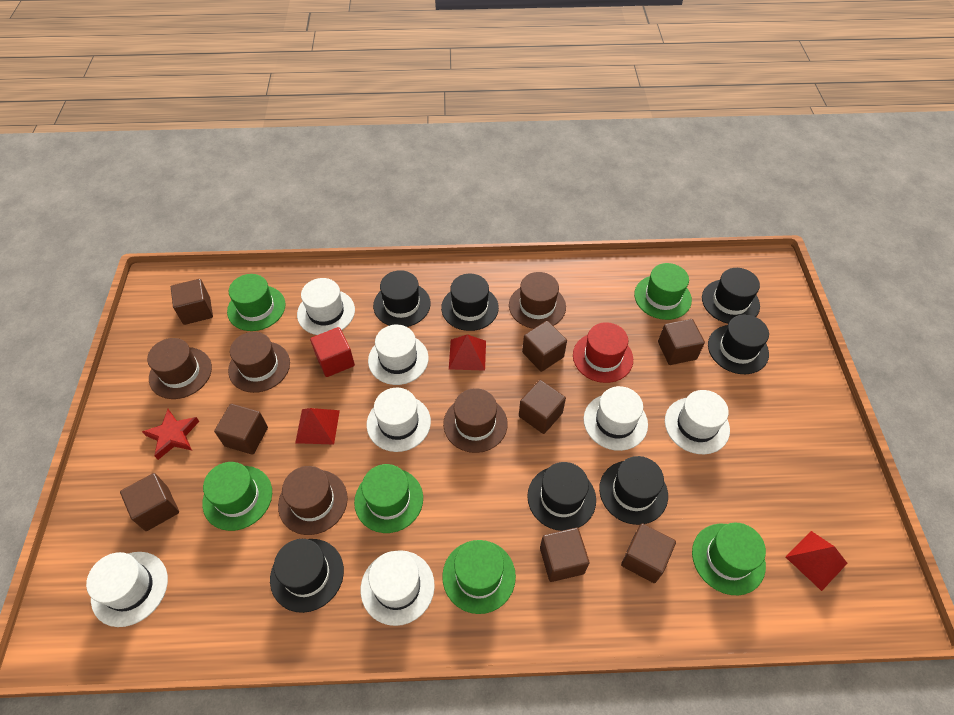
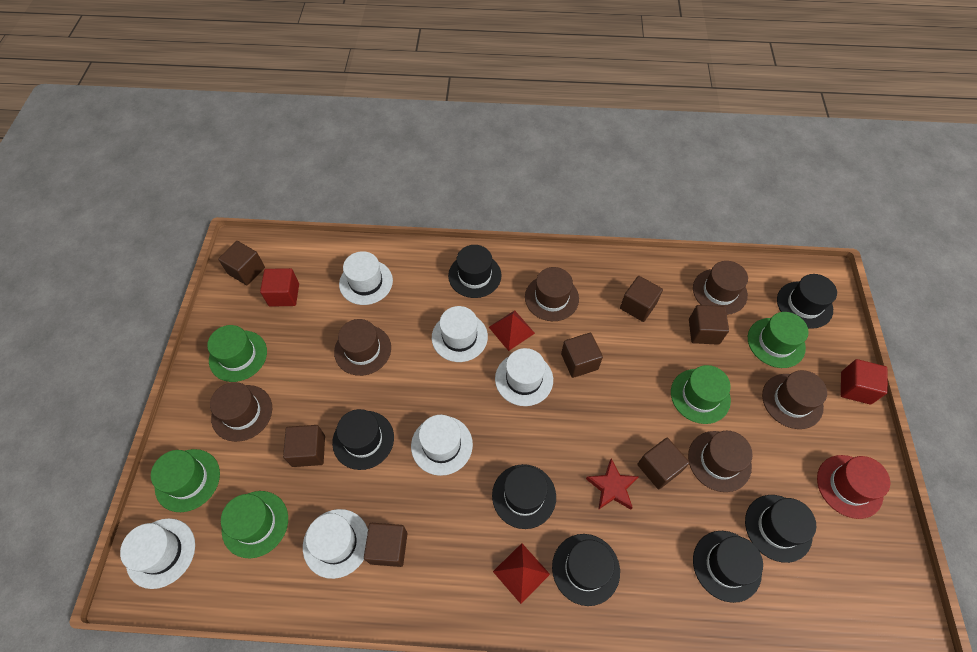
brown cube: [120,473,179,531] [171,279,213,325] [214,404,268,455] [519,380,566,434] [522,321,567,372] [540,528,589,582] [621,523,676,583] [658,319,705,365] = 8 -> [218,241,265,285] [283,425,325,467] [364,523,408,567] [561,333,603,378] [620,276,663,322] [637,438,690,489] [689,305,729,345] = 7
brown hat: [147,338,212,399] [228,332,290,393] [278,466,348,535] [443,388,508,453] [509,272,566,329] = 5 -> [210,382,272,442] [334,319,391,376] [525,267,579,321] [688,431,753,492] [693,261,748,315] [762,370,827,429] = 6
green hat: [202,462,272,531] [227,274,286,331] [354,464,423,533] [442,540,516,614] [634,263,692,320] [692,523,766,595] = 6 -> [151,449,220,512] [207,325,267,382] [221,491,288,558] [671,365,731,424] [748,312,809,368] = 5
red cube: [310,327,355,377] = 1 -> [260,268,299,307] [841,359,888,404] = 2
red pyramid: [295,408,340,444] [449,334,486,371] [786,531,848,591] = 3 -> [489,310,535,351] [493,543,550,604] = 2
white hat: [86,552,168,627] [297,278,355,335] [361,550,435,626] [367,388,431,452] [368,325,429,385] [584,386,648,451] [665,390,730,454] = 7 -> [120,518,195,589] [303,509,368,579] [339,251,393,305] [411,415,473,476] [432,306,488,362] [495,348,553,406] = 6

